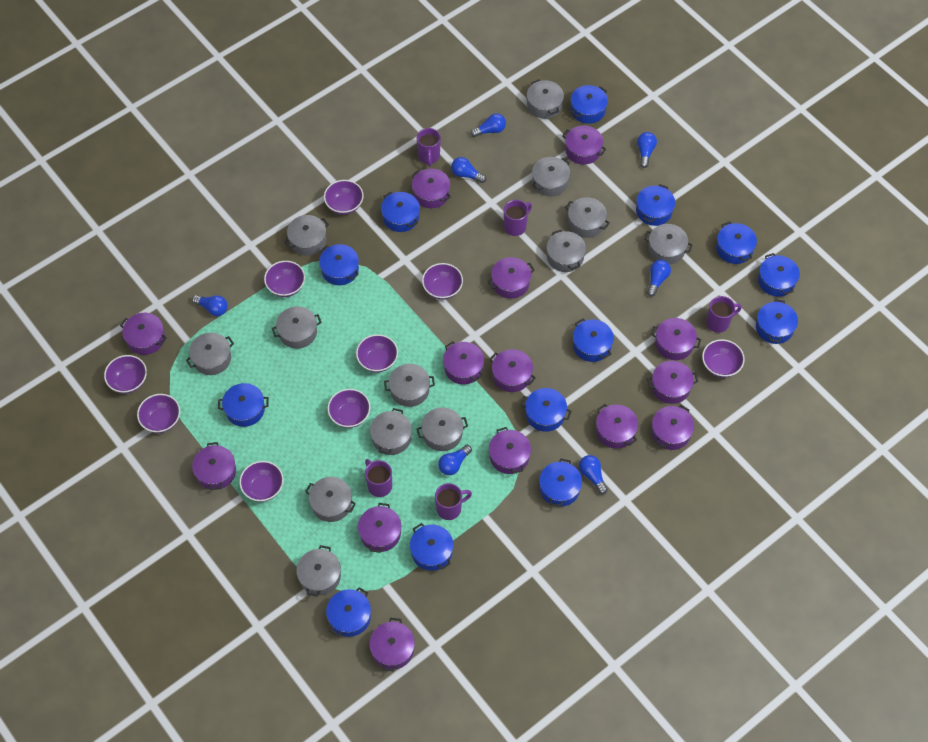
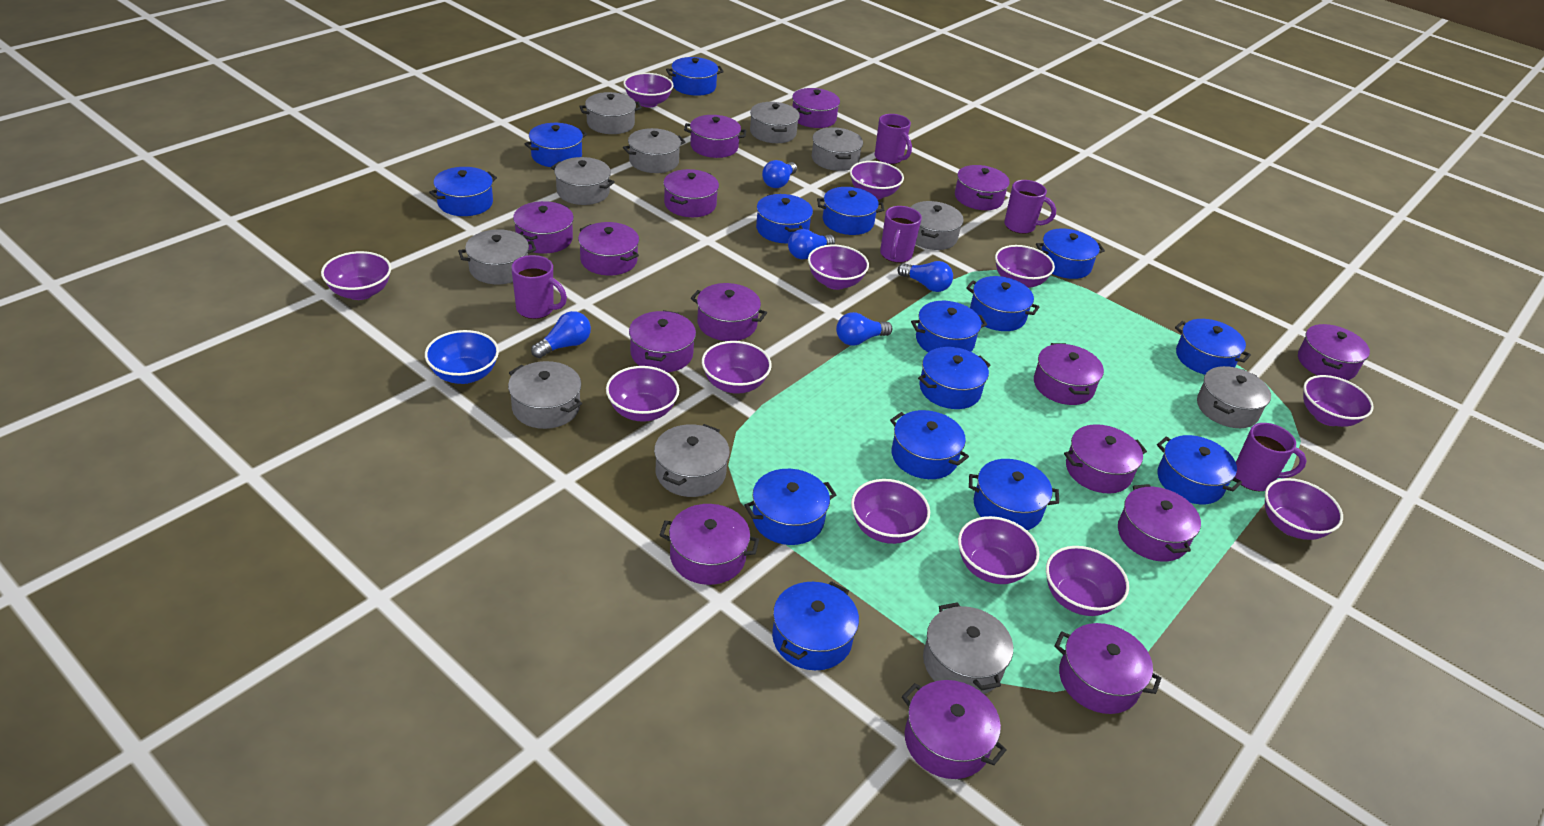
blue bowl: none = 0 -> [425,330,499,384] = 1
blue light bulb: [192,295,228,316] [438,445,472,475] [451,157,486,183] [470,113,506,137] [579,455,608,494] [637,132,657,168] [647,260,671,297] = 7 -> [531,311,591,358] [762,160,797,188] [788,229,835,259] [836,312,892,346] [898,261,953,292] = 5
blue pot: [218,383,269,427] [319,244,359,285] [326,587,371,637] [381,192,420,232] [410,523,454,571] [521,388,572,432] [539,459,582,507] [571,85,608,124] [573,319,614,362] [636,184,675,226] [716,222,757,264] [756,299,798,344] [758,253,800,297] = 13 -> [429,167,497,216] [524,123,587,167] [666,57,724,96] [744,469,836,545] [756,194,813,243] [772,581,859,670] [817,187,884,235] [890,410,969,479] [911,301,987,352] [918,347,990,409] [966,276,1039,331] [969,459,1059,530] [1036,228,1105,279] [1157,435,1242,504] [1175,319,1251,375] = 15
grey pot: [186,333,234,375] [272,306,322,349] [284,215,329,256] [296,545,341,597] [305,477,356,522] [370,408,412,455] [384,364,435,407] [417,407,468,451] [527,79,564,119] [532,157,570,196] [546,230,586,272] [565,197,610,238] [644,224,692,264] = 13 -> [458,229,536,285] [508,361,582,429] [551,157,615,205] [579,92,642,134] [623,128,686,173] [654,424,730,497] [750,102,800,143] [812,127,863,171] [910,201,964,250] [923,602,1013,694] [1197,366,1271,428] = 11
purple bowl: [104,355,147,394] [137,394,180,433] [239,461,284,502] [264,261,305,297] [324,180,364,215] [328,389,370,428] [356,334,398,372] [422,263,463,300] [702,339,745,378] = 9 -> [321,251,391,300] [606,366,679,422] [623,73,673,107] [702,341,772,394] [808,245,869,290] [850,161,904,200] [851,479,930,544] [958,516,1040,584] [995,245,1055,288] [1046,546,1129,616] [1265,478,1343,540] [1303,375,1374,427] = 12
purple pot: [120,313,167,355] [192,442,236,490] [358,503,401,553] [369,618,415,672] [411,169,451,208] [443,341,484,385] [488,257,534,299] [489,349,535,392] [489,427,531,474] [562,125,606,165] [596,404,638,449] [647,361,698,404] [651,318,701,360] [651,405,694,450] = 14 -> [513,201,574,253] [578,222,639,275] [629,310,696,372] [660,504,759,585] [663,169,719,217] [684,115,746,158] [691,283,767,341] [792,88,840,128] [902,680,1006,779] [955,165,1010,210] [1034,343,1104,405] [1054,623,1161,714] [1064,424,1147,493] [1118,484,1201,562] [1298,324,1370,380] = 15

